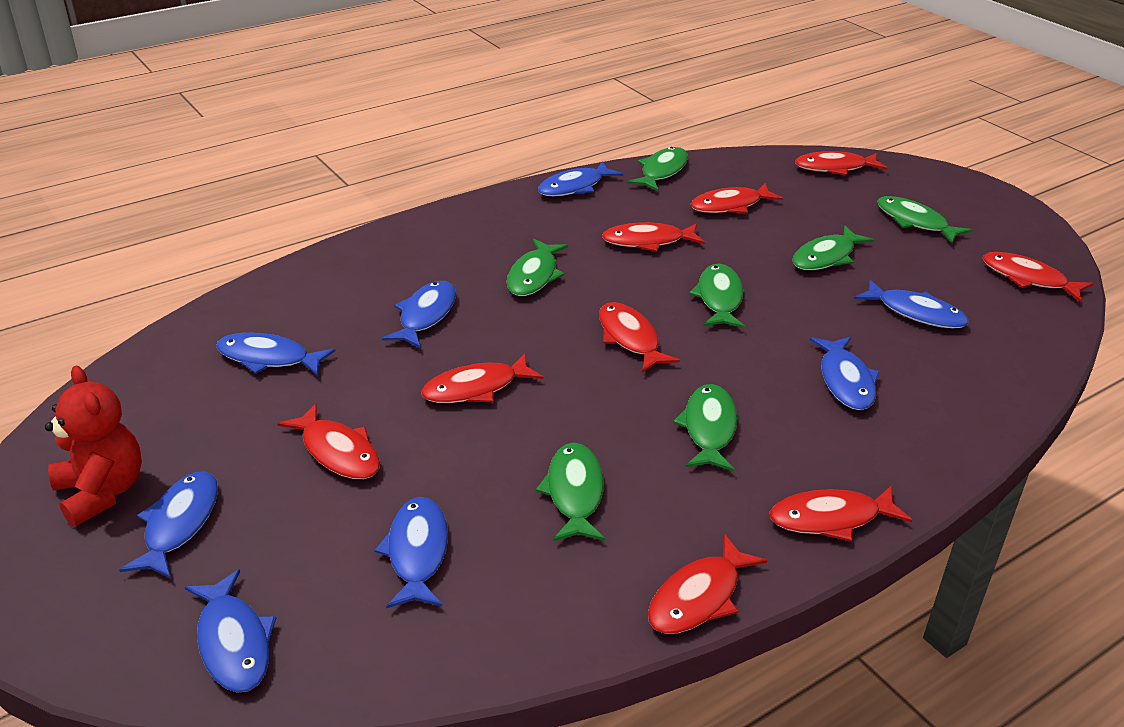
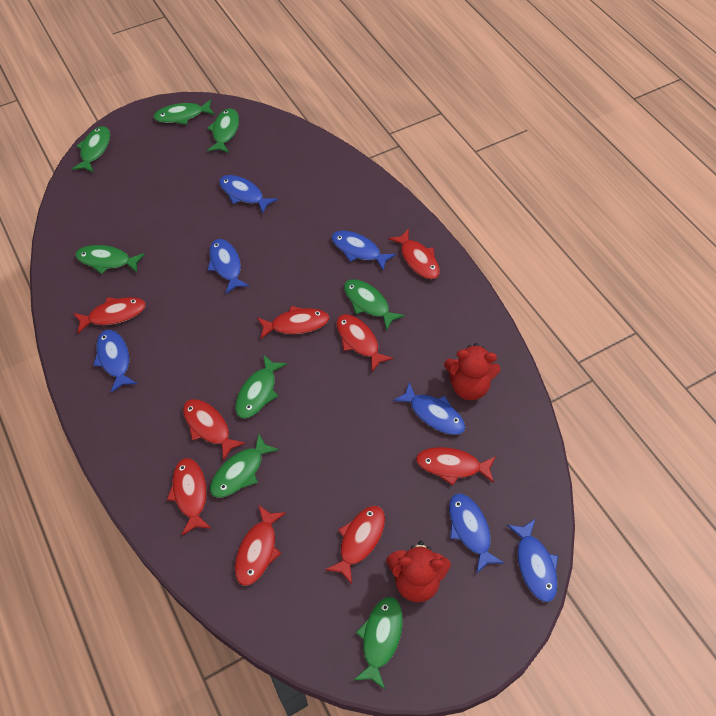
blue fish: [119,471,218,579] [185,569,276,693] [216,333,335,376] [374,497,448,608] [382,281,456,348] [538,161,623,196] [810,337,880,410] [854,279,969,328] = 8 -> [93,330,137,393] [208,239,249,294] [219,175,278,213] [331,231,396,270] [393,382,465,435] [449,493,504,574] [507,519,558,602] = 7
green fish: [507,239,568,296] [536,442,605,541] [628,147,688,191] [673,384,737,471] [689,264,745,328] [792,226,874,270] [877,196,972,243] = 7 -> [72,126,110,173] [76,245,145,274] [154,100,215,125] [207,108,239,153] [210,434,279,498] [235,354,287,418] [344,279,405,331] [354,597,403,689] = 8
red teddy bear: [45,366,142,527] = 1 -> [386,541,451,602] [444,343,501,400] = 2

